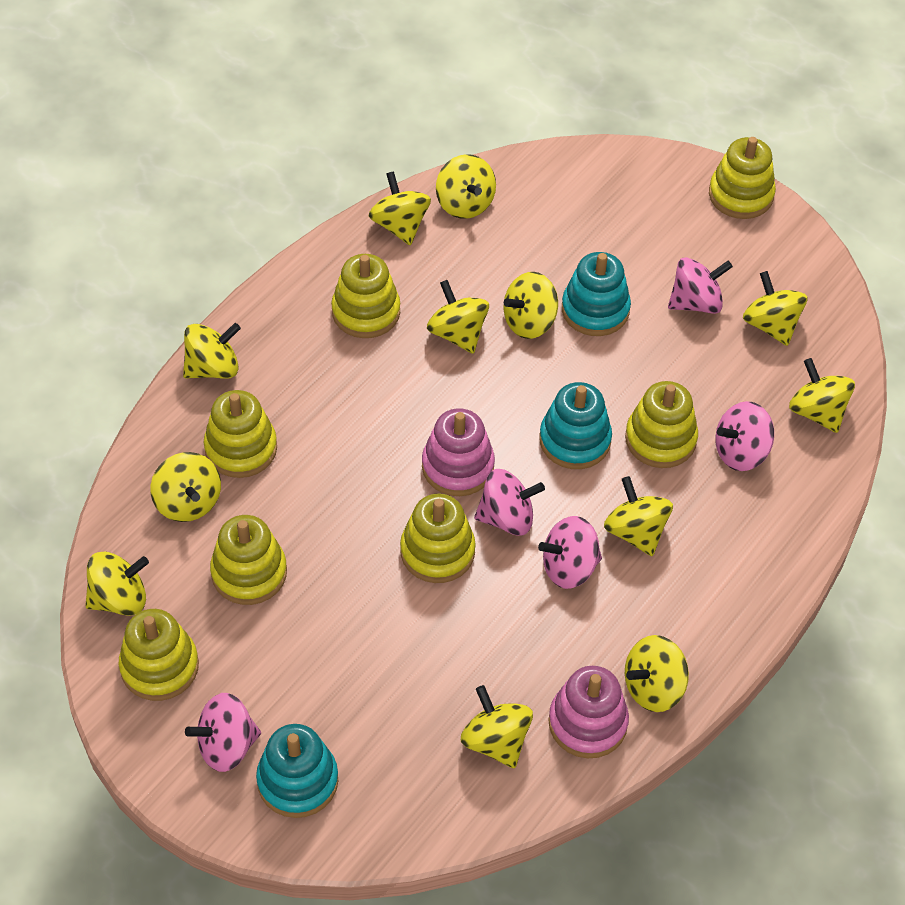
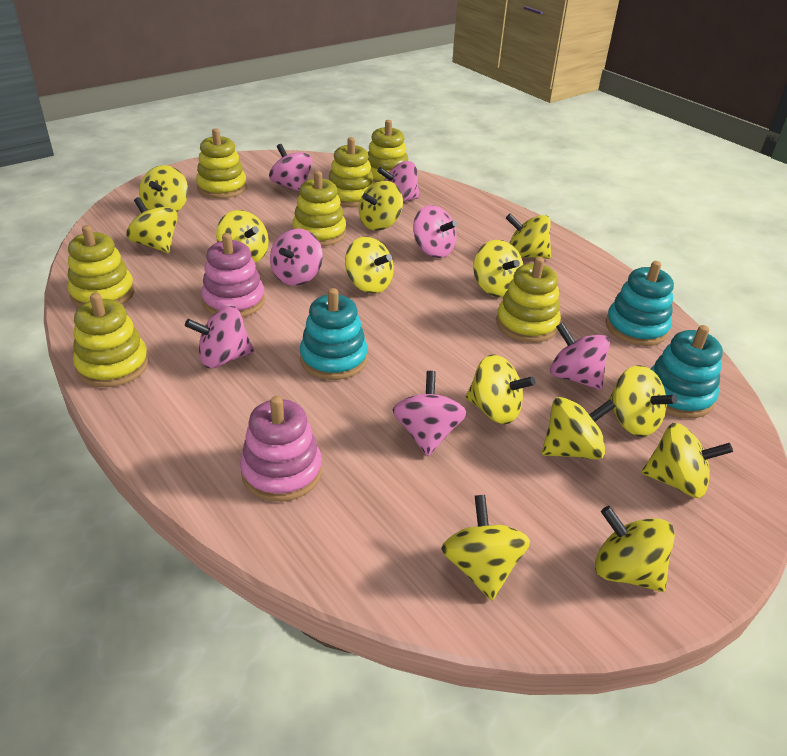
pink spinning top: [185,693,261,772] [474,469,545,536] [538,516,602,589] [668,257,733,314] [715,401,774,471] = 5 -> [185,306,254,368] [269,144,312,192] [270,228,323,286] [377,161,420,202] [393,371,467,457] [413,205,457,258] [550,322,610,390] = 7
yellow spinning top: [85,551,149,616] [150,452,221,522] [183,323,241,378] [369,171,431,245] [427,280,489,354] [436,154,496,219] [461,685,533,768] [504,272,558,339] [604,476,673,556] [625,635,689,712] [743,271,807,346] [789,358,855,433] = 12 -> [126,197,178,253] [139,165,188,212] [216,210,269,263] [345,237,394,294] [359,181,403,231] [441,495,530,601] [465,355,536,424] [473,240,523,297] [506,213,551,259] [542,397,616,460] [595,506,675,592] [607,365,678,437] [641,423,733,498] = 13

